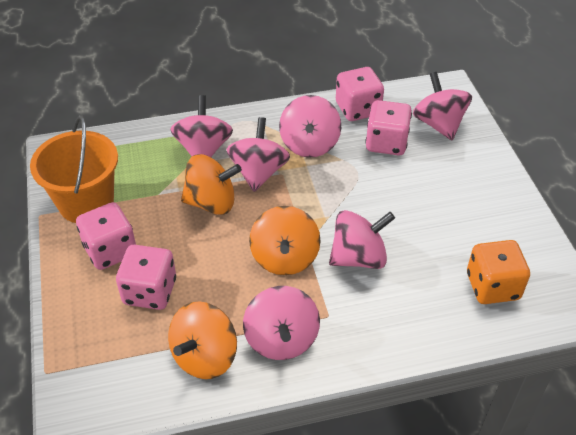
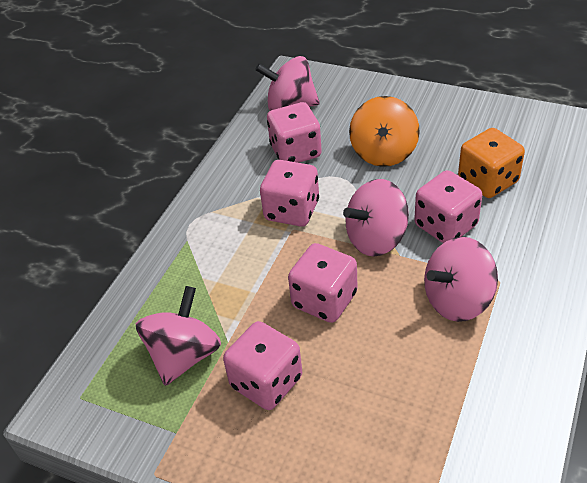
orange bucket: [30,115,118,223] = 1 -> none = 0
orange spinning top: [168,302,237,379] [181,154,242,215] [249,206,321,275] = 3 -> [349,96,420,167] = 1
pink dice: [76,202,136,270] [116,245,176,310] [336,67,384,121] [365,100,412,155] = 4 -> [223,321,302,410] [260,160,319,227] [267,102,322,163] [288,243,358,323] [414,170,482,243] = 5
pink spinning top: [170,95,233,157] [226,117,290,192] [243,286,320,360] [279,95,341,158] [329,210,395,269] [413,72,472,140] = 6 -> [136,286,221,386] [255,56,320,111] [343,179,409,257] [424,237,498,322] = 4

